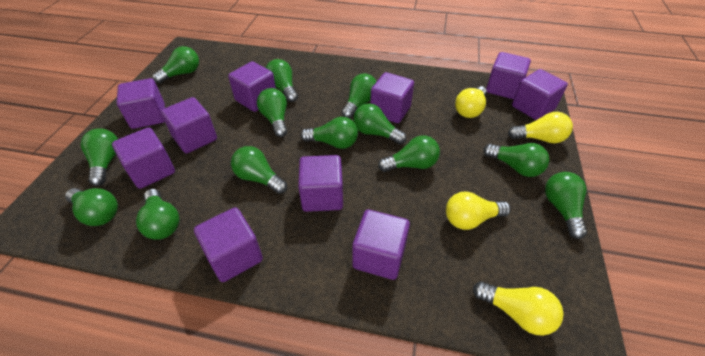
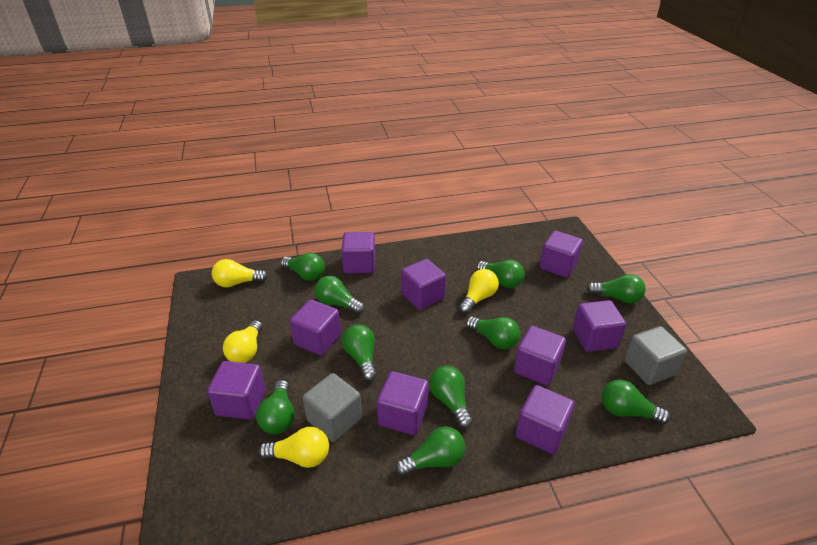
green light bulb: [65,188,118,226] [80,128,118,186] [136,189,180,240] [153,46,199,83] [231,146,287,194] [257,88,287,137] [266,59,298,102] [301,117,358,149] [342,73,377,119] [353,103,407,144] [378,136,440,172] [484,143,549,177] [545,172,587,239] = 13 -> [256,380,294,434] [281,253,325,281] [315,276,365,314] [342,324,377,381] [395,426,465,476] [429,366,473,429] [466,316,520,349] [476,260,525,288] [586,274,646,303] [602,380,670,424] = 10
grey cube: none = 0 -> [303,373,362,442] [624,326,687,385] = 2
purple cube: [112,127,175,189] [116,78,165,129] [161,97,217,153] [194,207,263,282] [228,61,276,112] [298,155,343,212] [352,209,410,280] [370,72,414,123] [486,52,531,99] [512,69,568,120] = 10 -> [207,361,266,420] [290,299,341,356] [341,232,375,274] [377,371,429,435] [401,259,446,310] [514,326,566,386] [516,385,574,454] [540,231,583,278] [573,300,626,352] = 9

